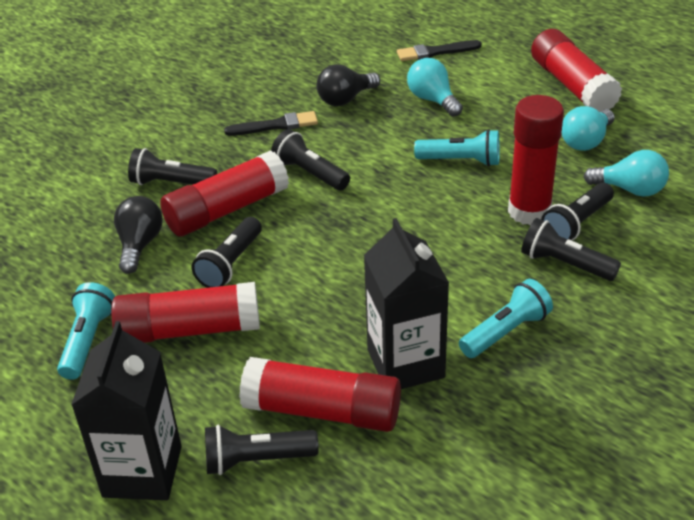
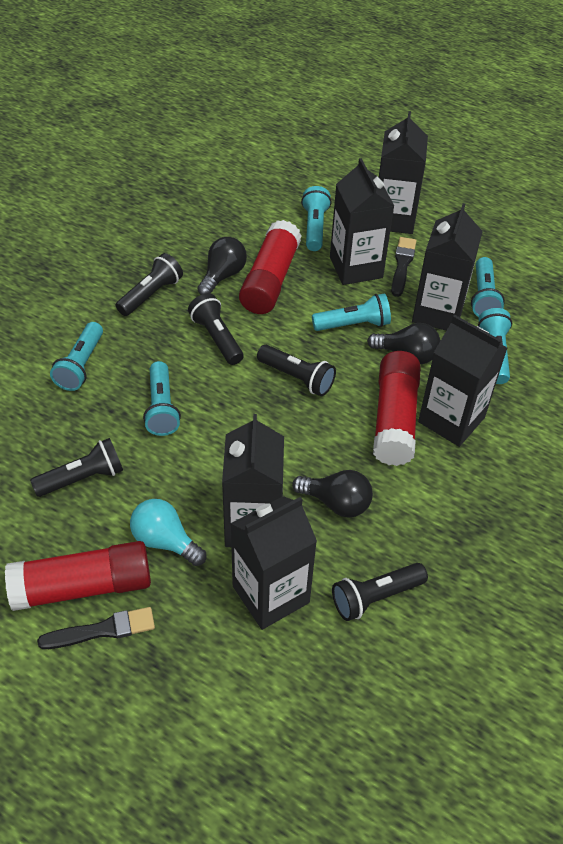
black carton: [71,321,182,500] [364,218,449,389] = 2 -> [222,414,284,547] [230,496,317,630] [330,158,394,285] [379,111,428,234] [412,203,483,331] [418,315,507,447] = 6
black flashlight: [128,148,217,185] [192,217,262,288] [205,425,319,475] [271,129,350,190] [521,218,621,281] [541,183,614,241] = 6 -> [30,438,123,497] [116,253,183,316] [188,293,244,365] [257,345,336,396] [332,563,428,621] = 5
black light bulb: [114,196,163,274] [316,64,380,106] = 2 -> [197,237,247,295] [292,470,373,518] [367,323,441,364] = 3
red glue stick: [111,282,260,343] [160,150,289,237] [239,357,401,432] [508,95,564,225] [531,29,622,112] = 5 -> [5,541,151,611] [239,220,302,314] [373,351,421,466] = 3
turquoise flashlight: [57,282,115,380] [414,129,500,167] [459,279,553,358] = 3 -> [50,322,103,391] [143,361,181,436] [301,186,332,251] [312,293,391,331] [471,257,505,317] [478,308,512,384] = 6
turquoise light bulb: [407,58,463,117] [562,106,615,151] [583,150,669,197] = 3 -> [130,499,206,566] = 1

